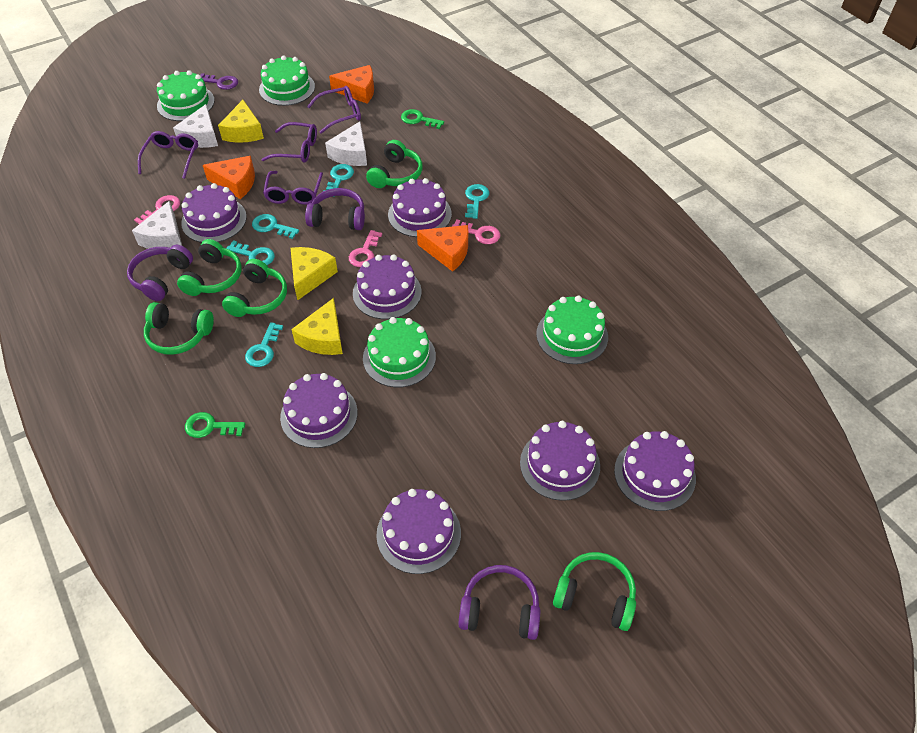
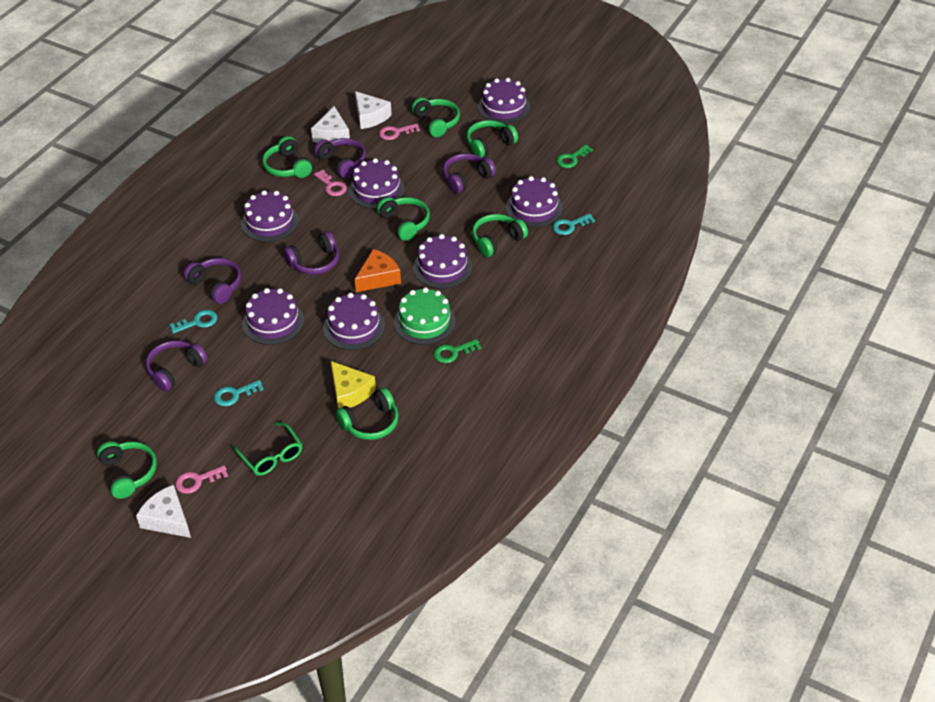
green cake: [157,70,215,121] [259,55,315,106] [363,317,436,387] [536,296,608,364] = 4 -> [394,287,456,345] = 1
green glasses: none = 0 -> [232,422,302,476] = 1
green headphones: [144,302,214,355] [177,239,242,296] [222,259,287,317] [366,140,423,188] [553,552,636,631] = 5 -> [97,441,157,499] [262,136,312,178] [336,387,399,440] [377,197,430,241] [412,97,460,137] [466,120,518,158] [472,214,528,257] = 7
orange cheese: [203,156,255,199] [329,65,374,103] [417,225,468,272] = 3 -> [355,249,401,292] = 1
purple glasses: [138,131,198,179] [261,122,317,163] [263,171,323,205] [307,86,361,134] = 4 -> none = 0
purple headphones: [127,245,193,301] [305,188,365,230] [458,565,540,640] = 3 -> [146,340,208,392] [184,258,241,304] [283,231,339,275] [314,138,366,179] [443,153,496,194] = 5
purple key: [200,73,238,90] = 1 -> none = 0
turquoise key: [226,240,275,265] [245,322,283,367] [252,214,299,239] [324,164,354,197] [465,184,489,219] = 5 -> [170,310,217,334] [214,380,264,406] [552,213,595,235] = 3
yellow cheese: [218,100,264,143] [291,247,338,300] [291,298,343,355] = 3 -> [331,361,376,409] = 1

